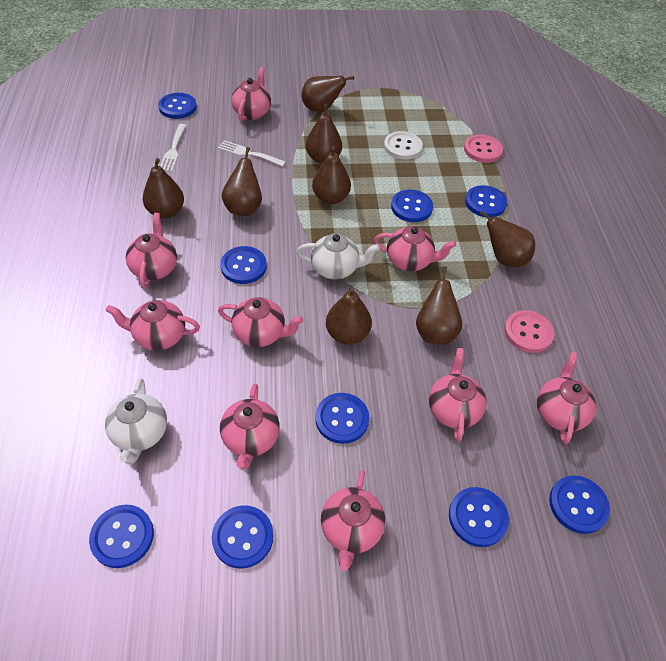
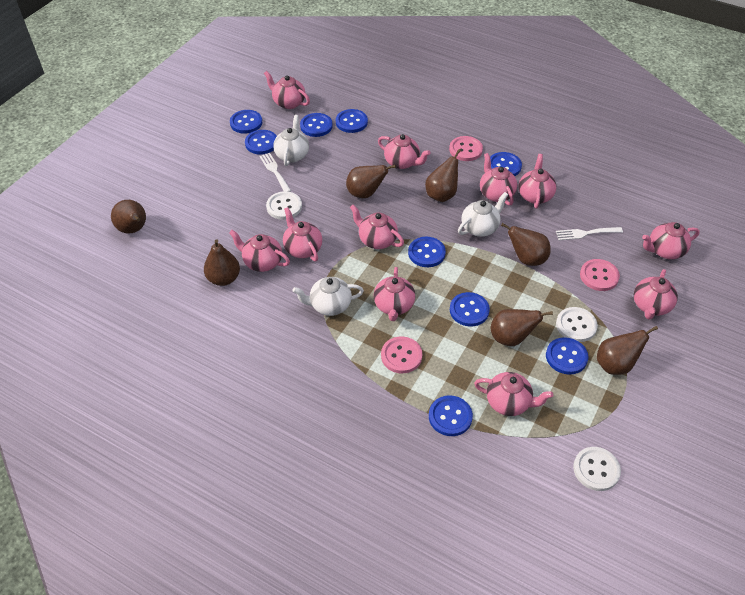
brown pear: [143,158,184,219] [222,147,262,216] [301,76,354,112] [306,104,342,164] [312,146,351,204] [326,287,372,345] [416,266,462,345] [480,211,535,267] = 8 -> [111,200,146,233] [204,239,240,286] [346,165,396,198] [425,149,461,202] [491,309,553,346] [501,223,551,266] [597,326,658,375] = 7
pink button: [464,134,503,163] [504,310,554,353] = 2 -> [381,336,422,373] [449,136,483,161] [580,259,620,291] = 3
pink teapot: [106,300,200,351] [126,213,177,288] [218,297,304,347] [220,383,280,469] [231,67,271,121] [321,470,385,571] [374,226,456,271] [429,348,486,442] [537,352,596,444] = 9 -> [229,230,290,272] [264,71,310,109] [283,207,322,261] [350,204,404,249] [374,267,415,321] [378,134,431,169] [474,372,553,416] [480,153,517,206] [518,154,556,209] [634,269,678,320] [642,222,700,259] = 11
white button: [384,131,423,160] = 1 -> [266,191,302,220] [556,307,598,342] [573,447,621,491] = 3
white teapot: [105,378,167,464] [296,233,380,279] = 2 -> [273,115,309,166] [292,277,364,316] [458,192,508,237] = 3

